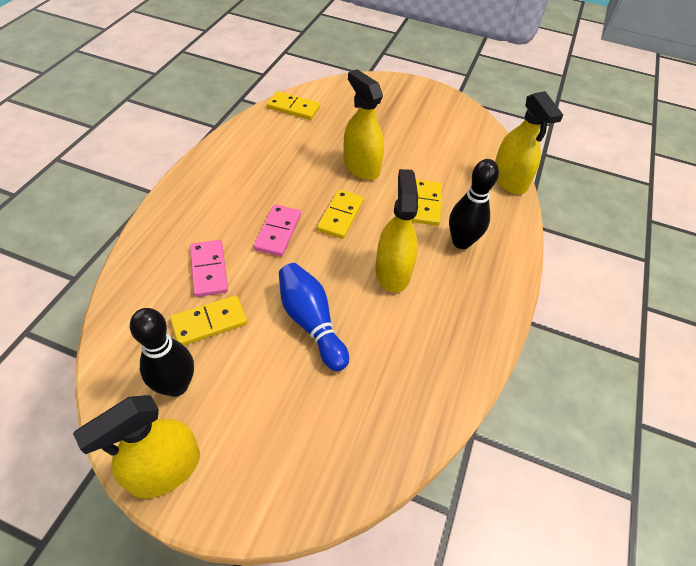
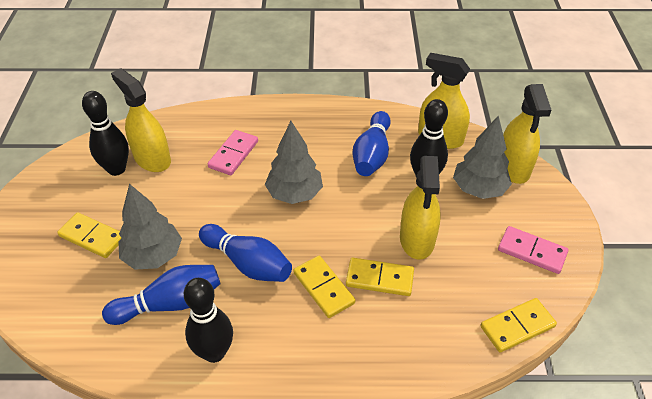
black bowling pin: [130,308,194,397] [449,159,499,249] = 2 -> [82,91,129,176] [184,278,233,363] [410,99,448,178] = 3
blue bowling pin: [279,263,349,371] = 1 -> [102,265,220,325] [199,224,292,282] [352,111,391,176] = 3
grey tree: none = 0 -> [118,184,182,270] [265,121,323,204] [453,115,512,199] = 3

